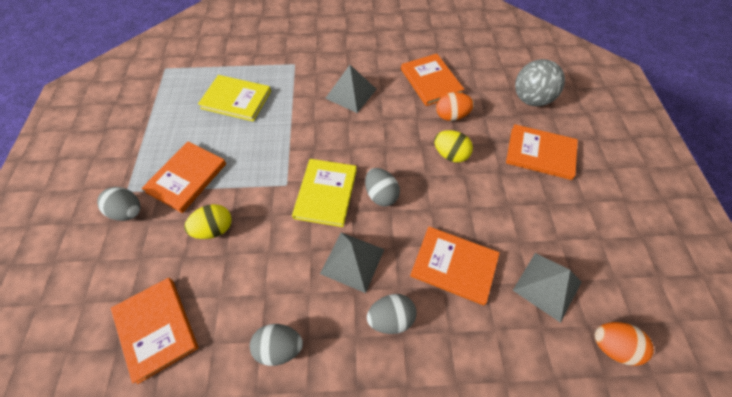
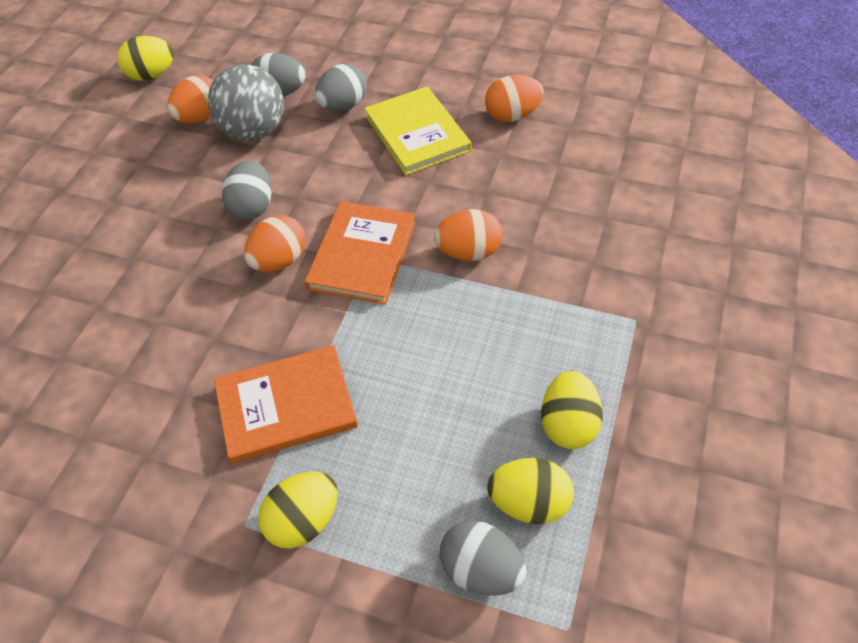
grey pyramid: [320,232,385,293] [325,65,377,113] [513,253,581,323] = 3 -> none = 0
orange book: [111,278,199,384] [141,142,226,213] [401,54,464,106] [410,227,500,305] [506,124,578,180] = 5 -> [214,345,358,464] [305,201,416,305] = 2
orange egg: [436,92,474,121] [595,322,654,366] = 2 -> [167,75,214,123] [244,215,306,272] [434,209,502,261] [485,75,543,122] = 4
yellow book: [198,75,271,122] [292,159,357,227] = 2 -> [364,87,472,175] = 1
yellow egg: [184,204,232,239] [434,130,473,163] = 2 -> [117,36,174,81] [258,471,338,549] [487,458,574,524] [541,371,603,449] = 4

